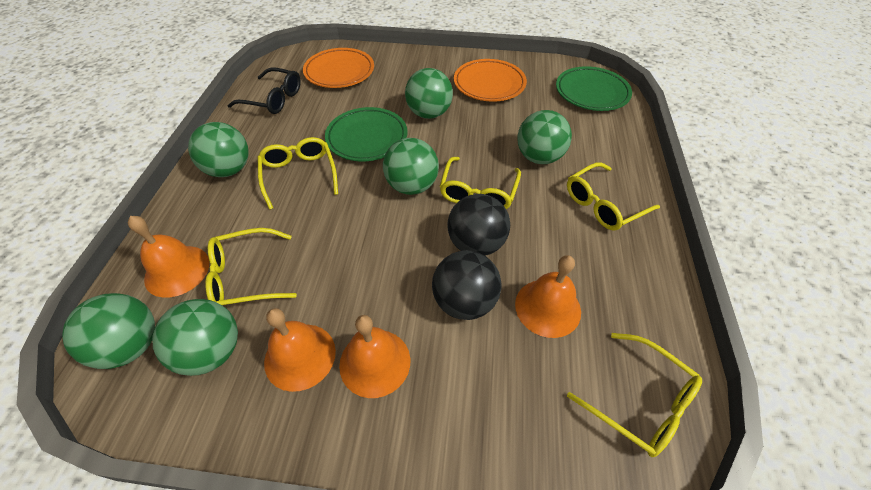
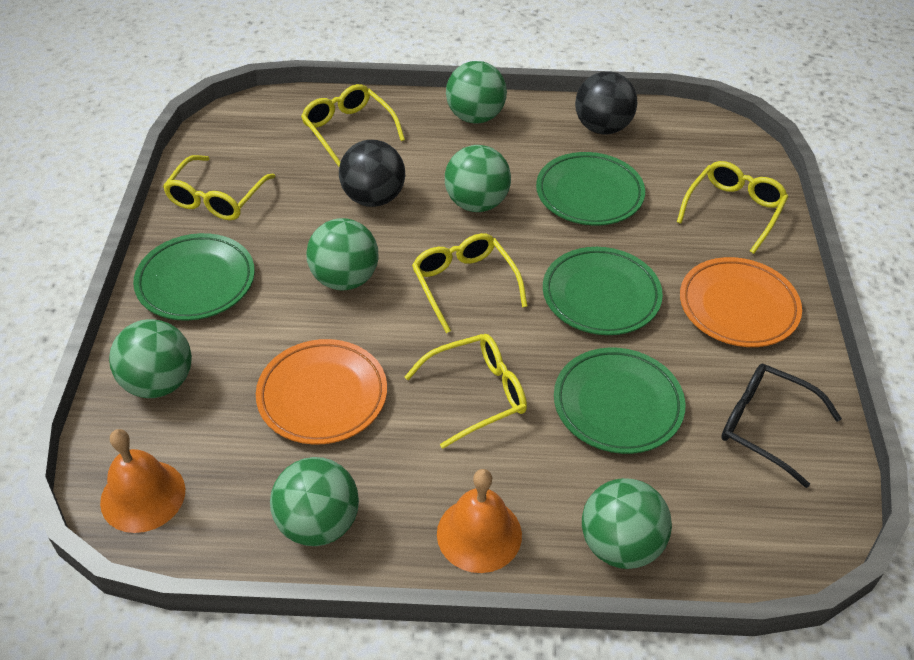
green plate: [325,107,407,161] [556,66,632,111] = 2 -> [133,233,255,320] [536,152,645,225] [543,247,663,335] [554,348,685,454] = 4
orange bell: [128,216,209,298] [264,308,336,392] [339,315,410,398] [515,255,581,338] = 4 -> [100,429,185,533] [437,469,522,573] = 2

